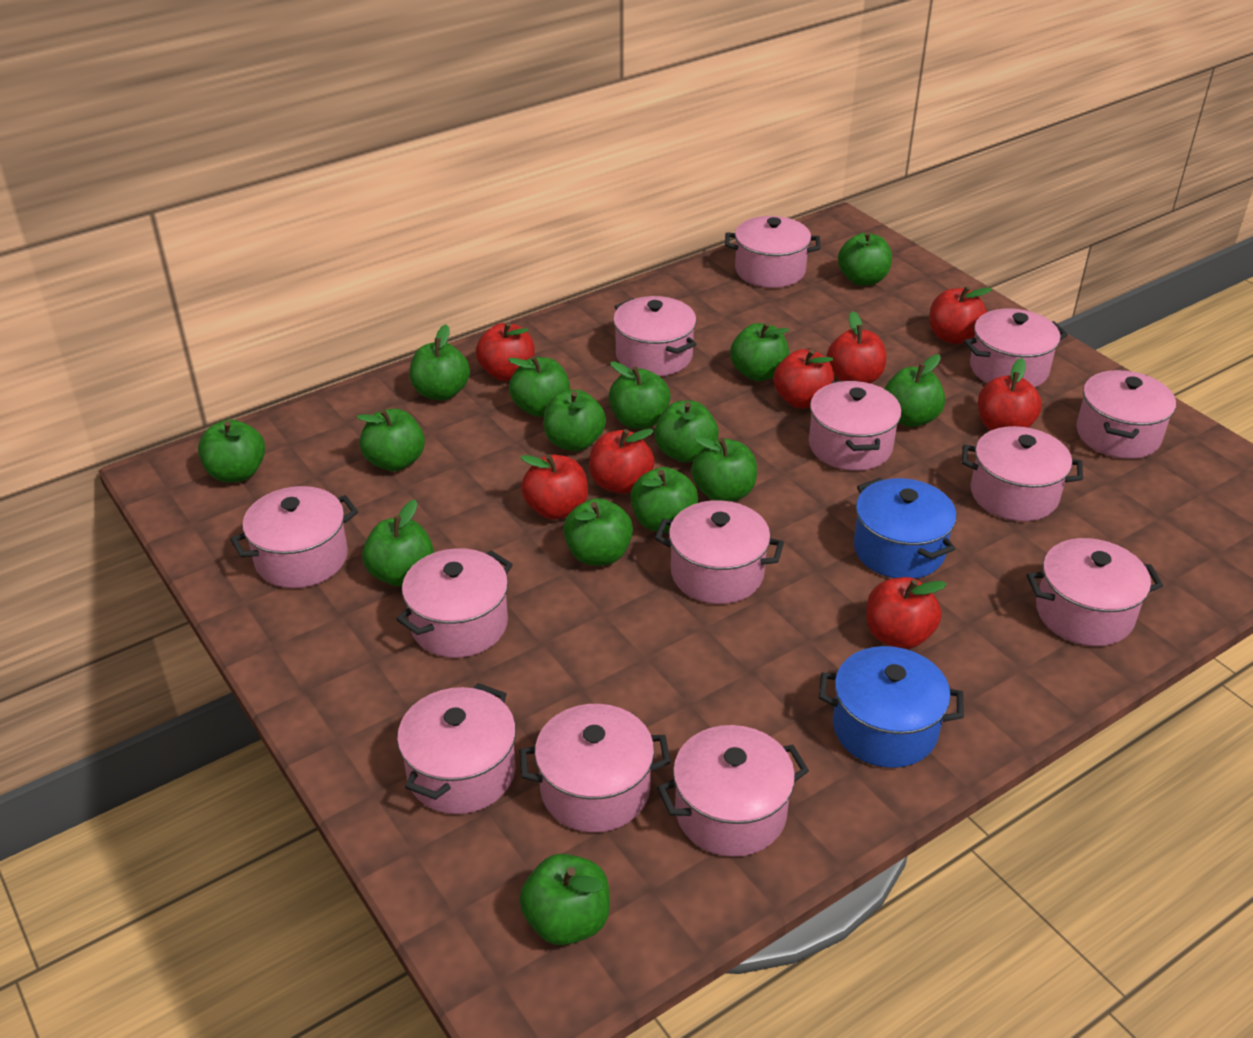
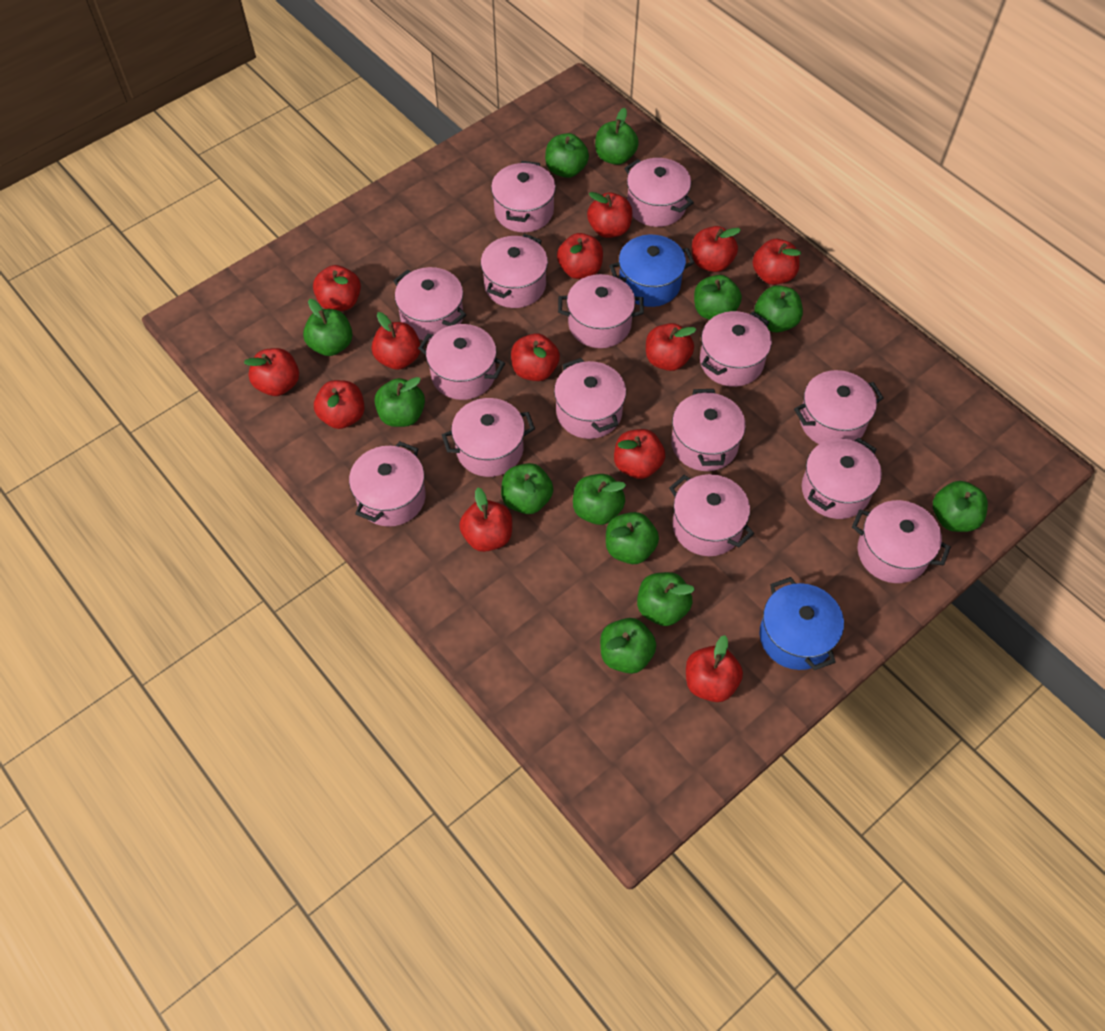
green apple: [198,419,265,483] [357,409,425,471] [362,500,434,586] [410,324,470,401] [508,356,570,417] [519,854,610,945] [543,390,606,451] [563,498,633,566] [609,361,671,429] [630,467,698,533] [654,401,719,463] [691,436,757,502] [730,322,789,381] [838,231,892,286] [884,354,945,427] = 15 -> [303,299,353,356] [374,377,425,427] [501,463,553,514] [545,133,589,178] [573,474,626,525] [595,108,639,165] [600,618,656,674] [606,512,659,564] [637,572,695,626] [694,275,742,320] [754,285,803,333] [933,481,988,532] = 12
pink pot: [230,486,358,588] [396,548,513,658] [397,683,516,814] [519,704,671,833] [613,296,697,376] [655,500,784,604] [657,725,809,857] [725,216,821,288] [809,380,902,471] [962,426,1083,521] [964,308,1068,387] [1026,538,1163,646] [1077,370,1176,459] = 13 -> [349,441,426,527] [393,267,466,341] [418,324,505,400] [442,398,535,477] [481,234,548,308] [491,161,556,232] [554,358,626,439] [558,274,644,348] [624,158,694,227] [669,474,754,556] [671,389,746,471] [700,311,772,387] [794,370,884,444] [802,437,882,519] [852,500,951,583] = 15
red apple: [476,322,534,381] [520,454,588,520] [589,429,654,494] [773,349,834,409] [827,311,886,383] [866,577,947,649] [929,286,992,344] [978,358,1042,431] = 8 -> [244,348,299,396] [313,265,361,311] [314,380,364,429] [371,312,421,370] [459,488,512,552] [511,333,560,381] [557,233,603,279] [587,192,632,238] [614,429,665,479] [646,323,697,371] [686,635,743,702] [692,226,741,272] [753,239,801,285] = 13

